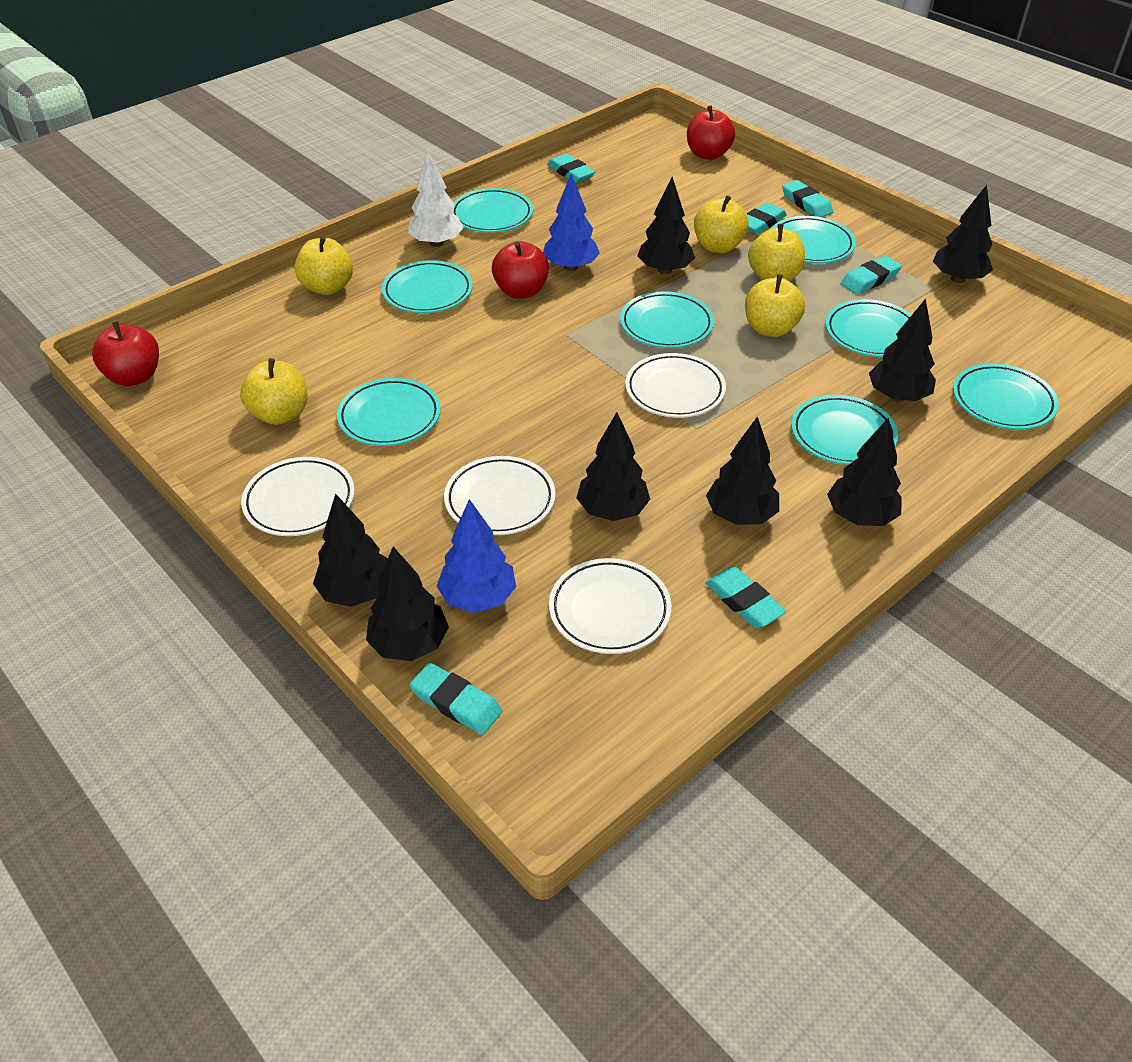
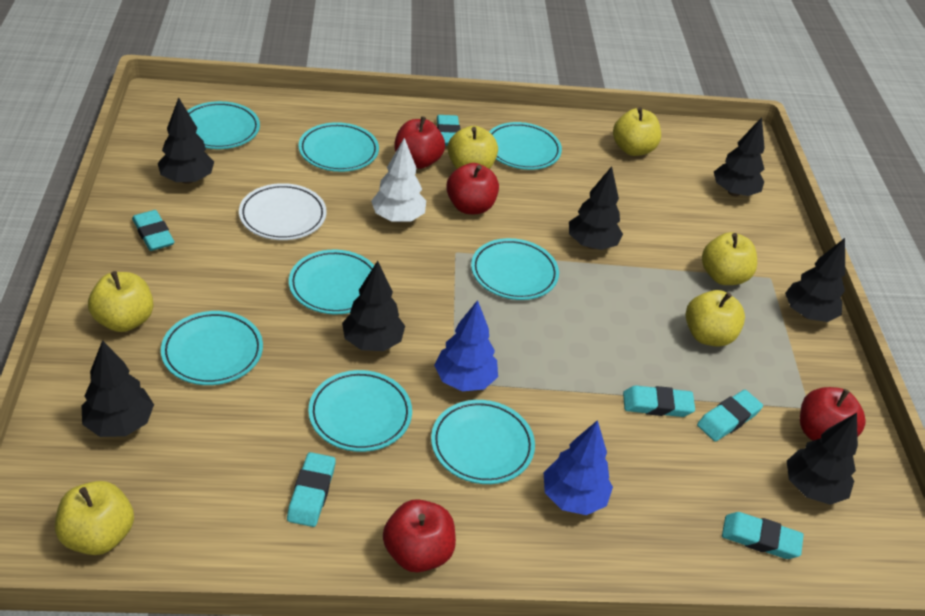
black tree: [313,493,388,607] [366,547,449,661] [577,412,650,521] [637,177,695,274] [706,417,779,525] [827,417,902,526] [869,299,936,402] [933,185,993,283] = 8 -> [82,340,154,437] [158,97,214,184] [342,261,405,351] [569,166,623,250] [714,117,765,196] [785,238,845,322] [787,413,858,505] = 7
red apple: [92,321,159,386] [492,241,549,299] [687,106,735,160] = 3 -> [383,499,456,572] [394,116,445,169] [446,163,499,214] [800,387,866,441] = 4
white plate: [241,457,355,536] [444,456,556,535] [549,558,672,654] [625,353,726,418] = 4 -> [239,183,327,240] = 1
yellow apple: [240,358,307,425] [294,236,353,295] [694,195,749,253] [745,274,805,337] [748,224,805,281] = 5 -> [55,481,134,555] [88,271,154,332] [448,126,498,169] [613,107,661,156] [686,290,745,347] [702,232,757,285] = 6

